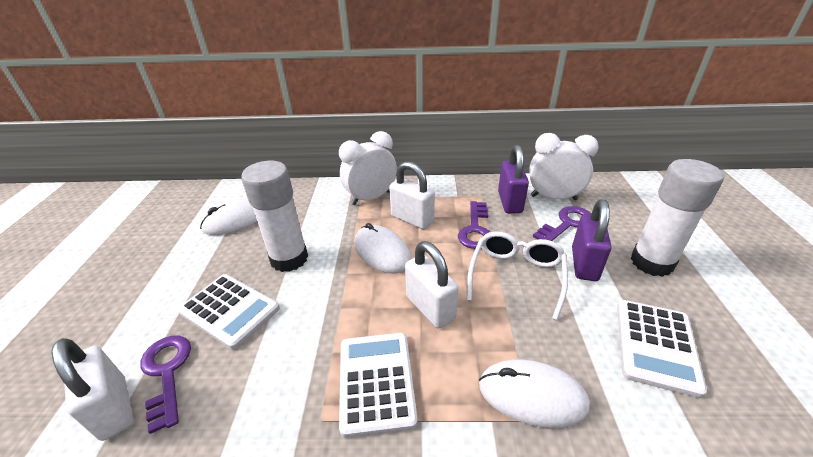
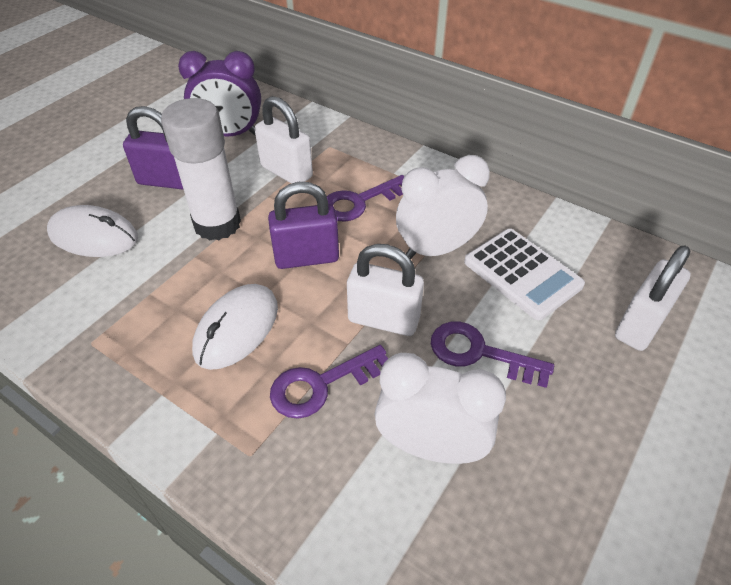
purple clock: none = 0 -> [178,51,261,137] = 1
white calculator: [178,274,280,350] [339,333,418,438] [617,300,707,398] = 3 -> [464,229,585,320] = 1
white glasses: [467,231,568,320] = 1 -> none = 0
white glue stick: [241,161,308,272] [630,159,724,277] = 2 -> [161,98,241,241] = 1
white mouse: [200,197,257,235] [354,223,411,273] [479,359,590,428] = 3 -> [47,205,138,257] [192,284,278,370] = 2

